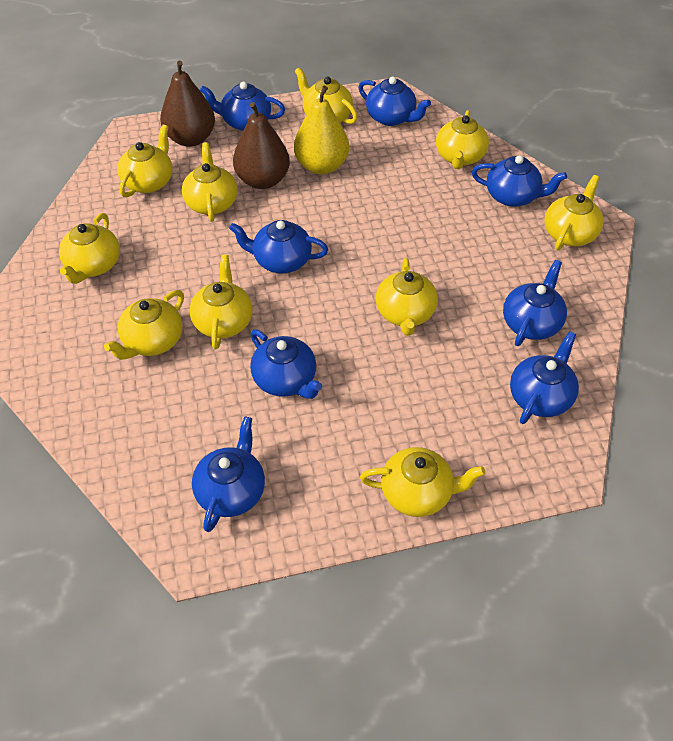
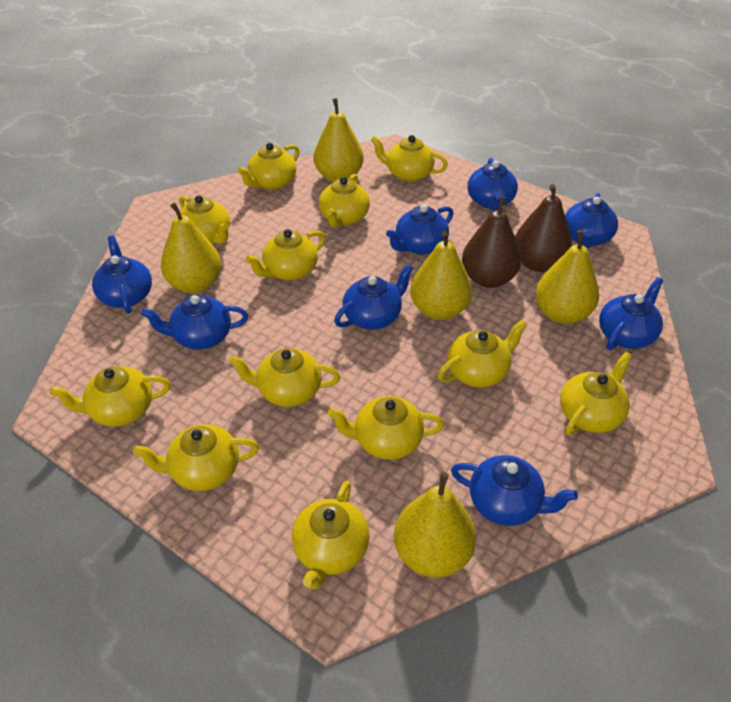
yellow pear: [294,86,349,174] = 1 -> [161,202,221,293] [314,98,364,182] [394,472,476,578] [410,231,472,320] [536,230,599,324] = 5
yellow teapot: [59,213,120,284] [104,290,184,360] [117,124,172,197] [182,142,238,222] [190,255,252,350] [295,68,358,124] [360,447,485,517] [376,258,438,336] [436,110,489,169] [544,175,603,250] = 10 -> [50,366,171,427] [133,424,259,491] [179,195,230,244] [229,348,340,407] [237,143,300,190] [245,229,326,280] [292,481,370,590] [319,174,370,228] [328,396,444,460] [371,135,448,182] [438,320,527,387] [560,352,632,435] = 12

